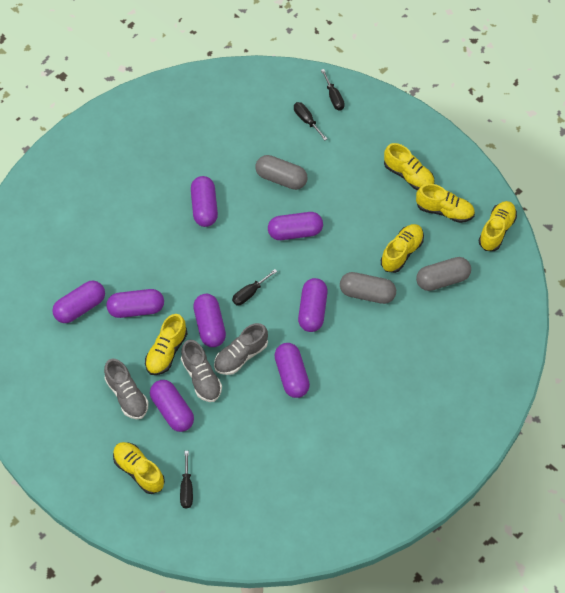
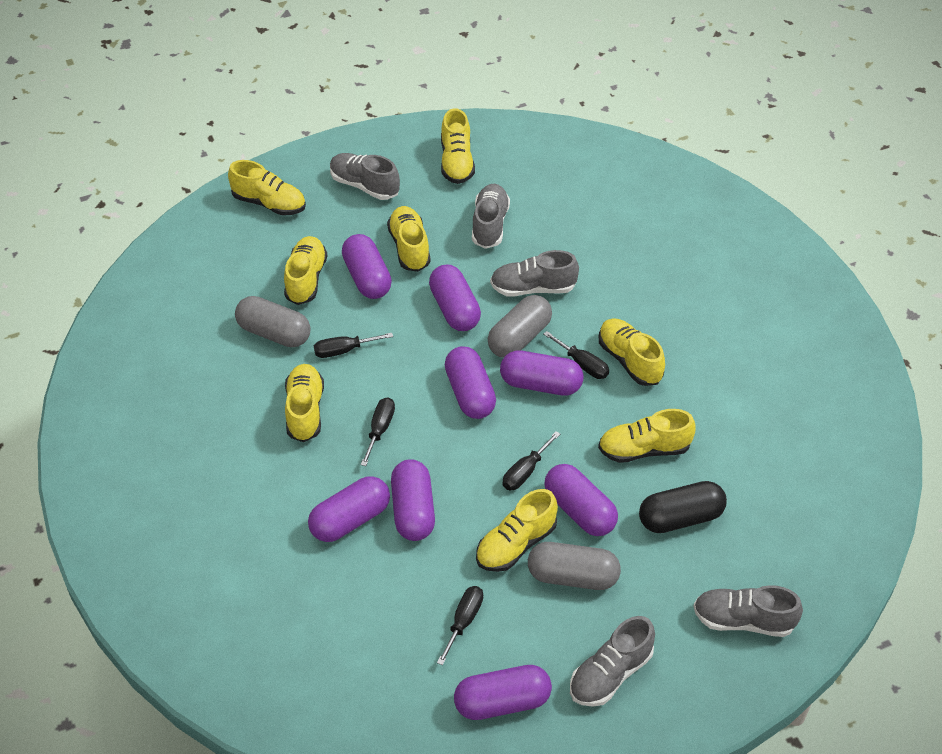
black capsule: none = 0 -> [639,481,727,533] = 1
black screwdriver: [180,451,193,508] [232,269,277,305] [294,102,327,141] [321,69,345,111] = 4 -> [314,333,393,358] [361,397,395,466] [437,586,483,665] [503,431,560,490] [544,331,609,379] = 5
grey shoe: [104,359,149,419] [181,340,222,402] [214,323,268,375] = 3 -> [330,153,400,200] [472,184,510,249] [490,250,579,296] [570,616,655,707] [693,585,803,637] = 5
yellow shoe: [113,442,165,494] [145,314,187,375] [381,224,424,273] [384,143,435,190] [416,184,475,223] [478,201,517,251] = 6 -> [228,160,306,216] [284,236,327,305] [285,364,324,442] [387,206,431,272] [441,108,475,184] [476,489,558,572] [598,409,695,463] [599,318,665,386] = 8

